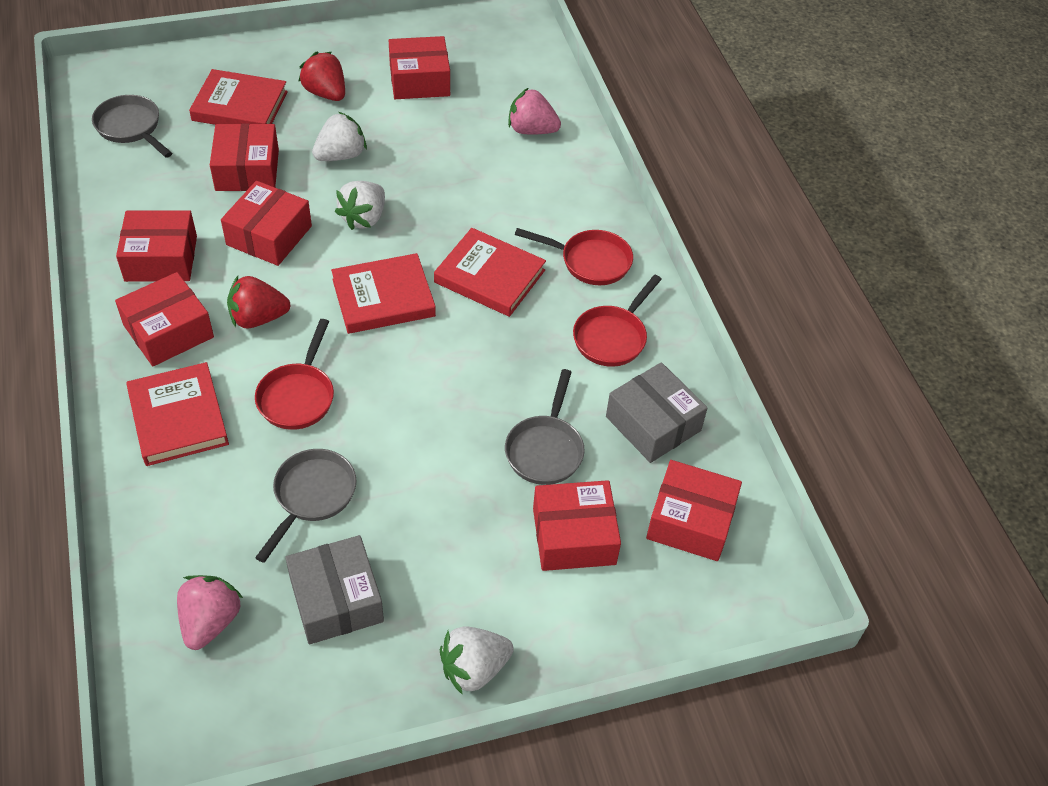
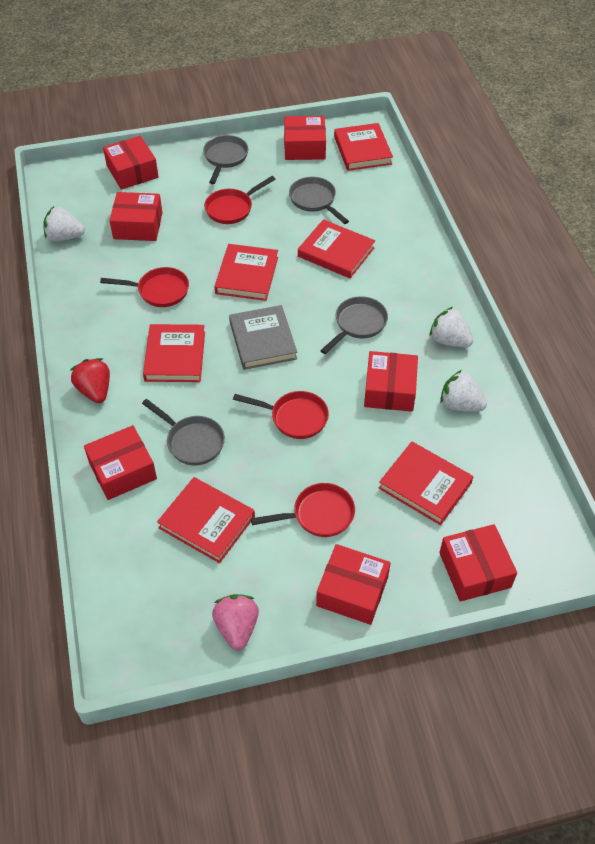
grey book: none = 0 -> [229,305,297,370] = 1
grey box: [285,535,384,644] [606,362,708,463] = 2 -> none = 0
grey pan: [92,95,172,158] [255,449,357,563] [505,369,585,485] = 3 -> [142,399,225,465] [203,135,248,184] [289,177,349,224] [320,296,388,354] = 4
pink strawberry: [177,575,243,650] [508,88,561,135] = 2 -> [212,594,259,650] = 1
red book: [126,362,229,466] [189,69,288,125] [331,253,436,334] [434,228,546,317] = 4 -> [143,324,205,382] [157,477,255,563] [214,244,278,301] [298,219,375,278] [334,123,393,171] [379,441,474,525] = 6
red pan: [255,319,334,430] [515,228,633,285] [573,275,662,367] = 3 -> [100,267,189,307] [204,176,275,224] [233,391,329,439] [251,483,355,537] = 4
red strawberry: [227,276,291,328] [298,52,345,101] = 2 -> [70,358,110,403] = 1

